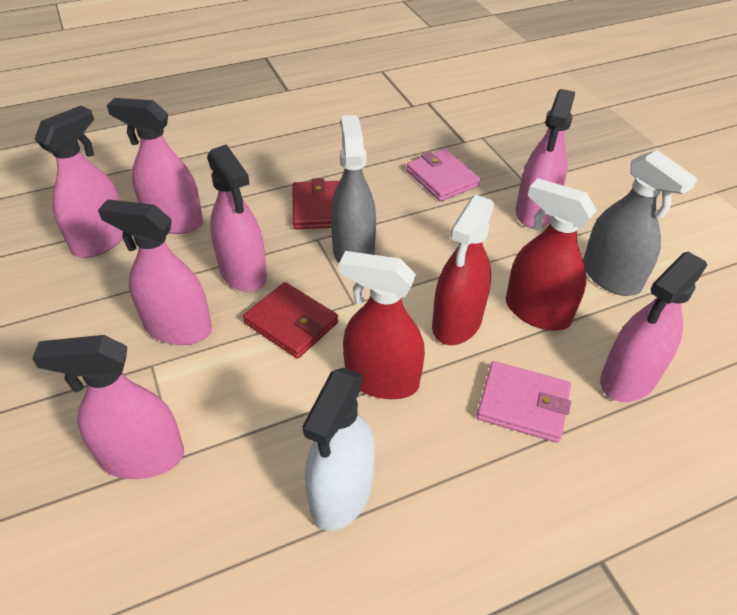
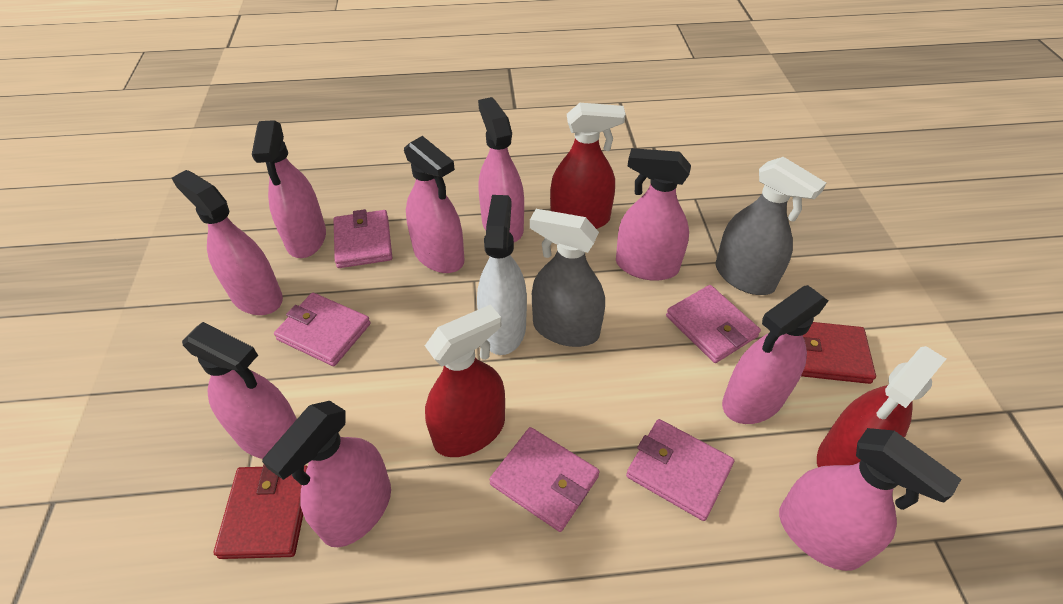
pink spray bottle: [32,335,184,479] [34,106,123,258] [98,199,212,345] [107,98,203,234] [207,144,267,292] [516,89,575,228] [600,252,707,402] = 7 -> [172,170,283,315] [182,322,297,459] [252,120,326,258] [262,401,391,547] [404,136,465,273] [478,97,524,242] [616,148,691,281] [722,285,828,424] [779,428,961,571] = 9
pink wallet: [406,149,481,202] [477,361,571,443] = 2 -> [274,293,371,366] [333,209,392,268] [489,427,600,532] [626,419,734,521] [666,285,761,363] = 5

